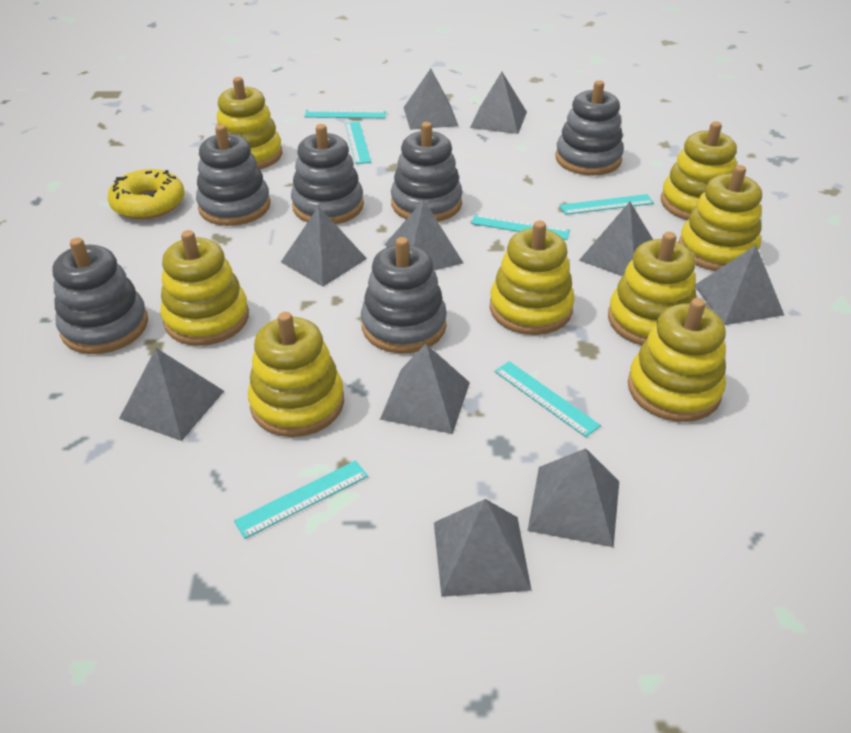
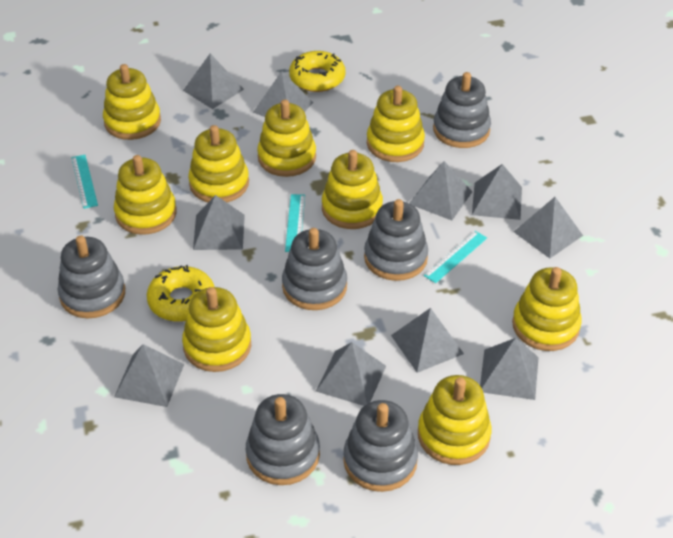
turquoise ruler: [234,460,368,539] [304,110,386,118] [345,121,371,164] [471,214,570,240] [494,361,601,437] [559,194,654,215] = 6 -> [71,155,98,209] [285,194,305,252] [424,231,487,283] = 3
yellow donut: [108,169,184,220] = 1 -> [147,265,215,322] [289,51,346,92] = 2
yellow stacking toy: [160,230,249,346] [215,77,282,169] [248,312,344,437] [490,221,575,335] [608,232,696,345] [628,298,726,422] [661,121,737,220] [679,165,762,271] = 8 -> [103,64,161,140] [114,155,177,235] [182,287,251,372] [188,125,249,202] [257,99,316,177] [322,150,383,229] [367,86,425,162] [418,375,492,465] [512,267,582,351] = 9

